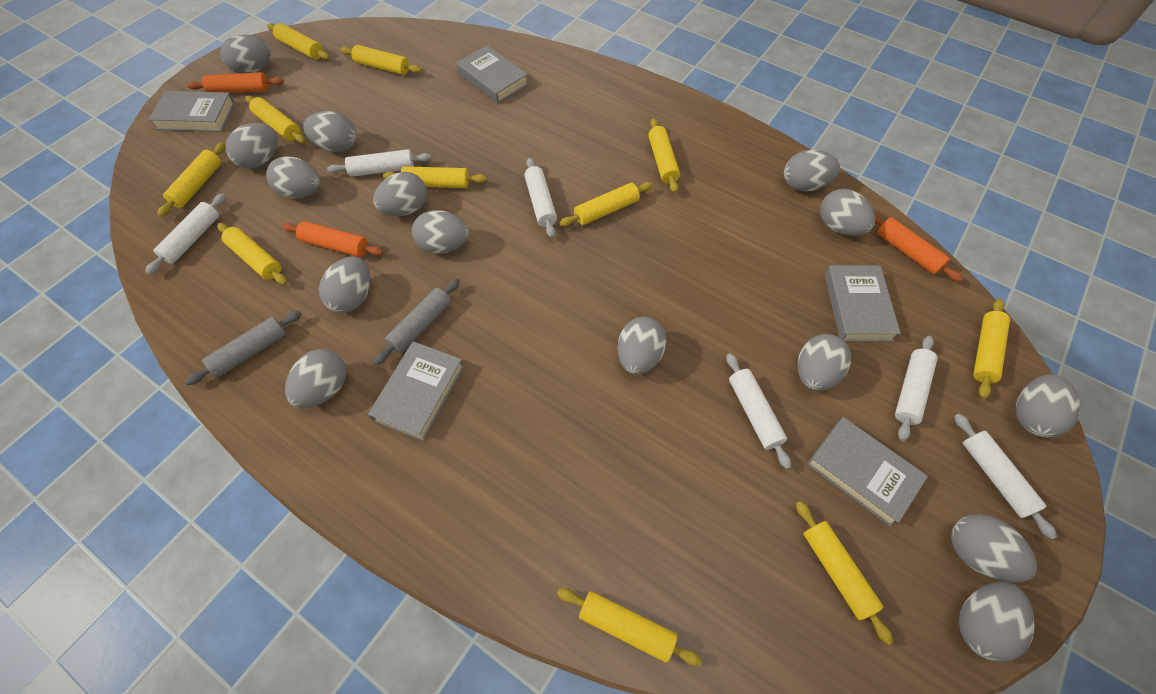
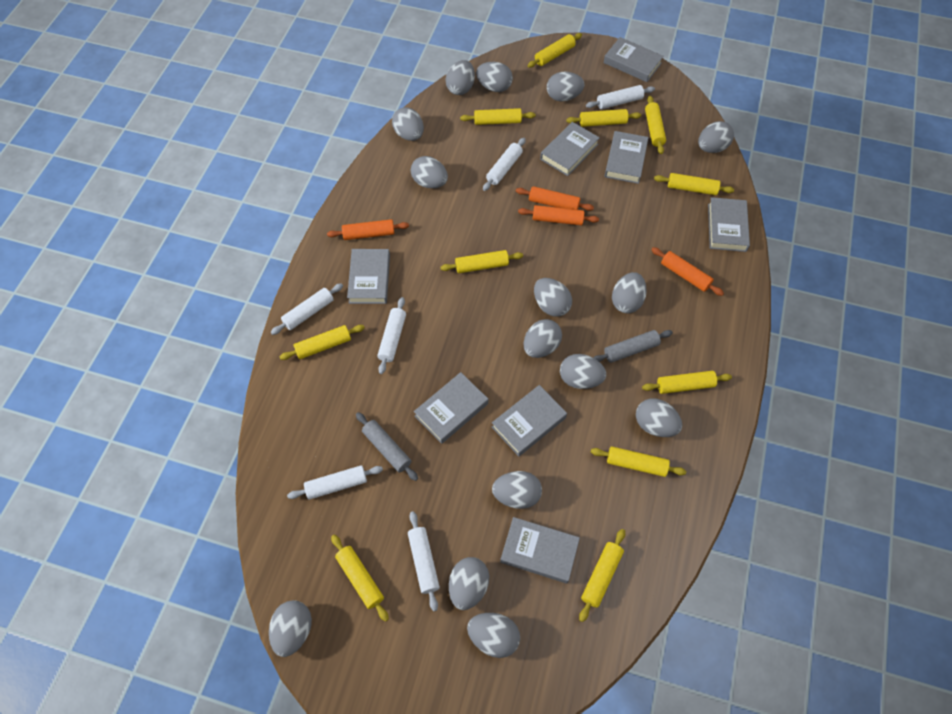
grey book: [149,91,235,132] [368,341,464,441] [456,45,529,103] [807,417,928,527] [825,265,901,342] = 5 -> [347,249,390,304] [414,372,488,444] [492,385,567,456] [500,517,580,584] [540,122,600,176] [604,37,664,82] [605,131,649,184] [708,197,750,252] = 8
orange rolling pin: [187,72,284,93] [282,221,383,257] [875,213,963,282] = 3 -> [327,219,409,240] [516,186,594,211] [518,205,599,226] [651,247,724,296] = 4

